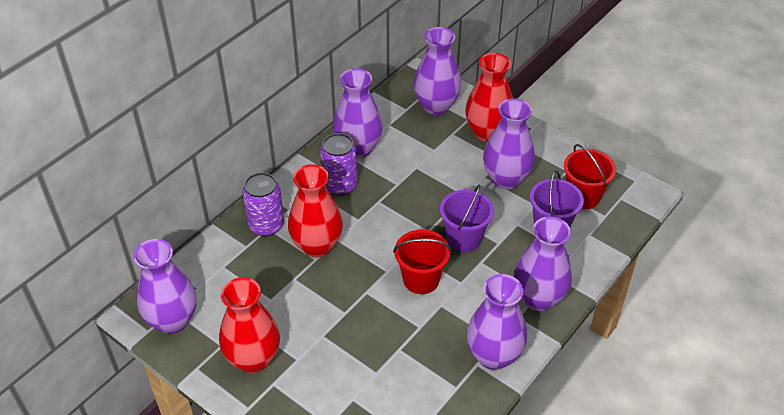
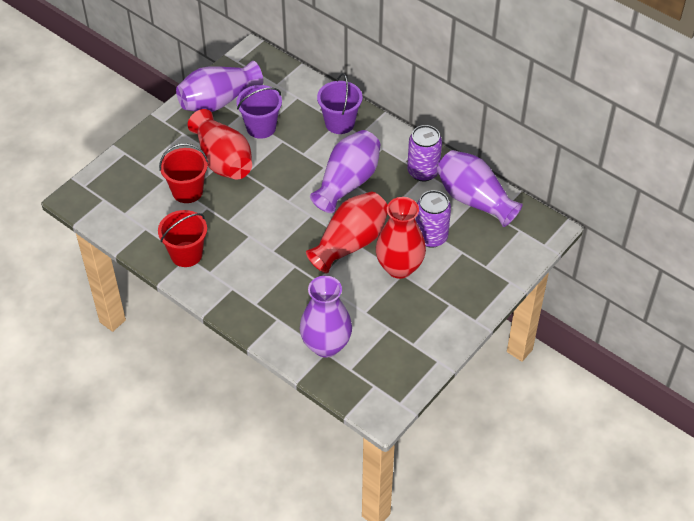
purple vase: [134,239,197,334] [333,68,383,158] [414,27,461,115] [466,274,527,370] [483,98,535,190] [514,216,572,311] = 6 -> [176,61,263,112] [300,276,352,358] [310,130,380,213] [437,150,523,227] = 4

